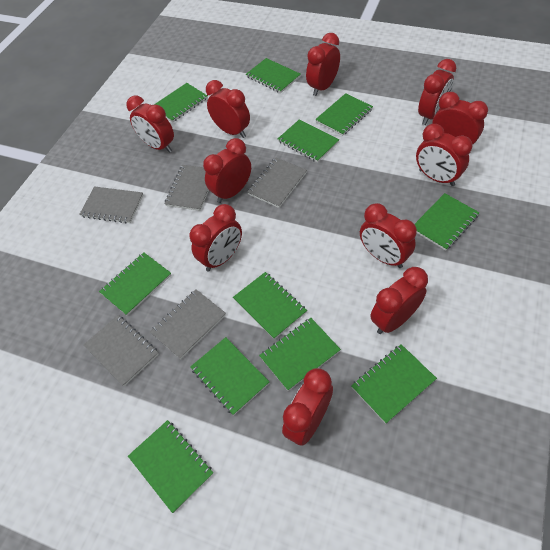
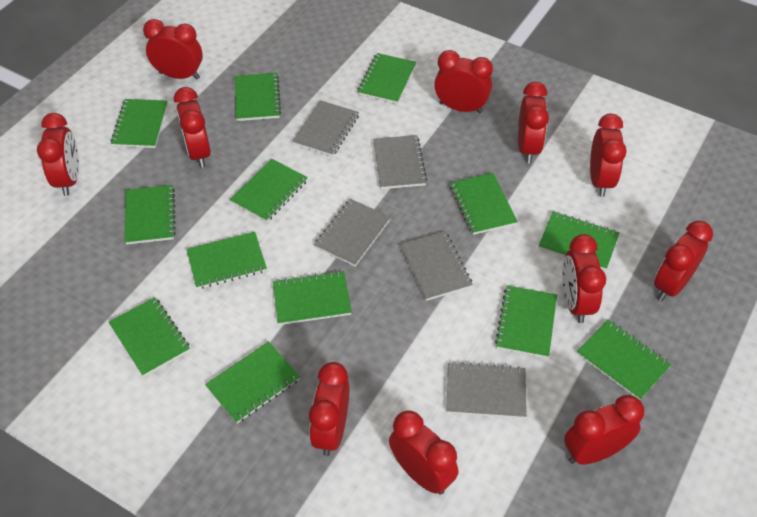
green notebook: [99,252,171,316] [128,420,213,513] [154,83,208,122] [190,337,269,415] [233,272,307,339] [246,58,301,93] [259,318,341,391] [278,119,339,163] [315,93,373,136] [351,344,437,424] [415,193,480,251] = 11 -> [109,297,190,377] [111,99,168,148] [124,185,176,245] [186,232,267,289] [205,341,300,423] [230,159,308,222] [235,73,281,121] [273,271,352,325] [357,53,416,104] [450,173,518,235] [495,285,557,358] [539,211,619,270] [577,320,671,400] = 13

